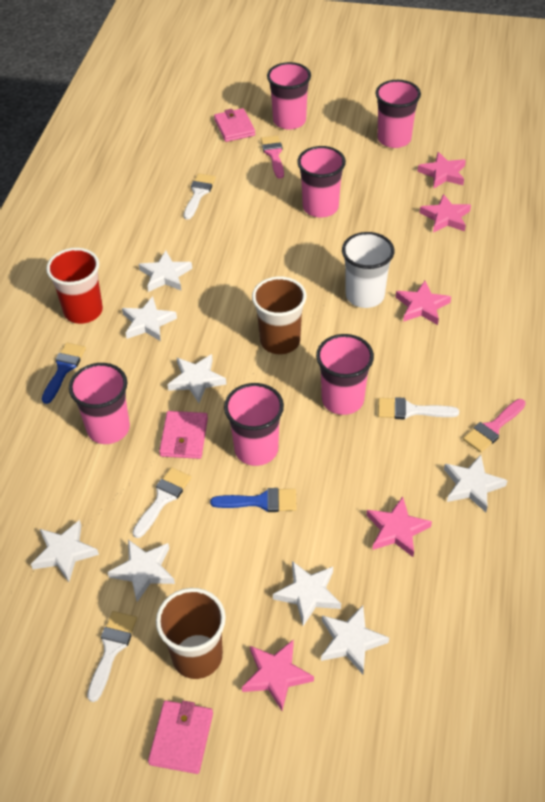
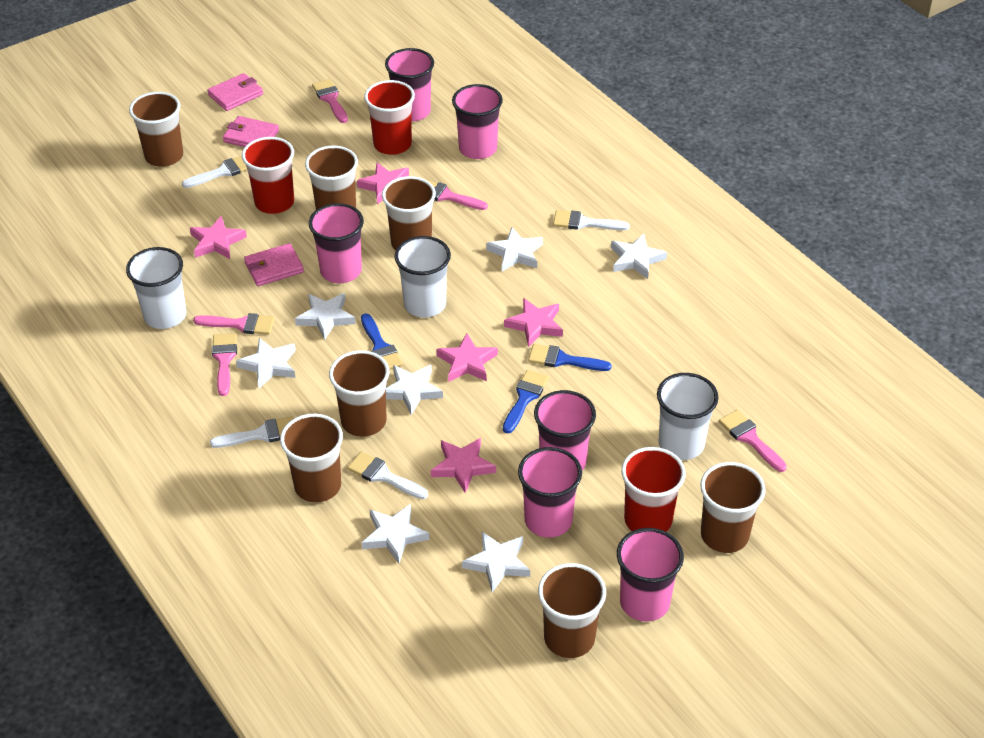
blue brush: [42,343,86,404] [210,488,297,512] = 2 -> [361,313,403,370] [503,370,549,434] [528,344,612,371] = 3
brown cup: [156,588,226,679] [252,276,306,354] = 2 -> [129,92,183,167] [280,414,343,503] [305,145,358,210] [329,350,389,437] [382,176,436,250] [538,563,606,658] [700,462,766,553] = 7
pink brush: [261,135,284,179] [463,399,526,453] = 2 -> [193,313,275,335] [212,333,237,396] [312,79,348,123] [427,180,488,210] [719,410,787,472] = 5
red cup: [46,248,103,324] = 1 -> [242,137,294,214] [364,80,415,155] [621,447,686,532] = 3
white cup: [342,232,394,308] = 1 -> [126,247,186,329] [394,236,451,317] [657,373,719,460] = 3
white star: [31,520,99,582] [107,540,175,602] [122,296,177,341] [139,251,192,292] [167,354,226,403] [273,561,341,626] [321,605,389,674] [444,455,508,512] = 8 -> [236,338,296,388] [295,293,356,340] [362,504,429,563] [386,365,443,415] [462,532,530,592] [486,227,543,271] [611,234,667,279] = 7

